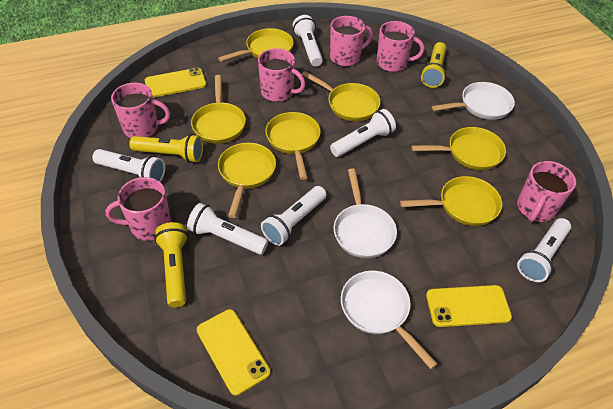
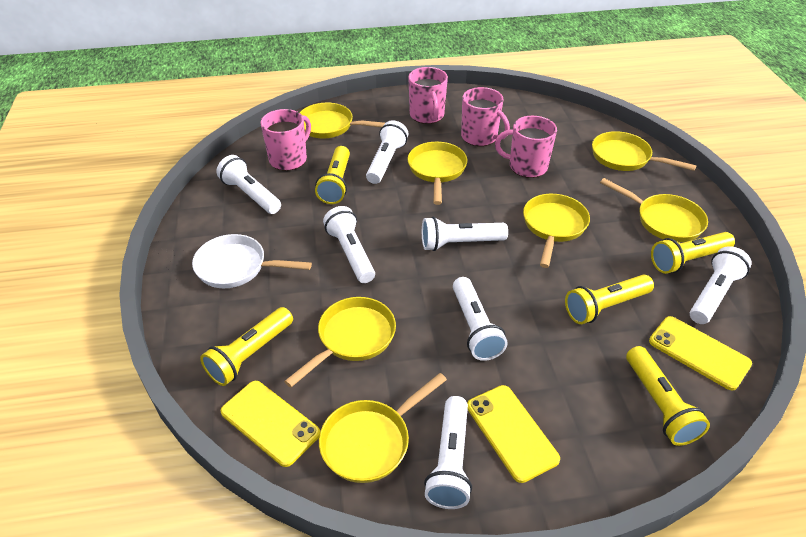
pink mug: [106,177,172,241] [111,83,170,138] [258,48,306,102] [330,16,373,67] [377,21,424,72] [517,161,576,222] = 6 -> [261,109,311,171] [408,67,448,124] [461,87,510,146] [495,116,557,178] = 4
white flashlight: [92,149,165,182] [187,203,268,255] [261,186,326,246] [293,15,323,67] [330,109,396,157] [517,218,571,282] = 6 -> [216,155,281,214] [323,206,375,283] [366,120,408,184] [422,217,508,251] [424,396,472,509] [453,277,508,361] [690,246,752,324] = 7
white pan: [333,168,397,258] [341,271,437,369] [432,82,515,120] = 3 -> [192,234,312,288] = 1
yellow flashlight: [129,134,203,163] [154,222,188,307] [421,42,446,88] = 3 -> [200,307,293,386] [315,146,350,204] [565,275,654,324] [626,346,710,446] [651,232,735,274] = 5

